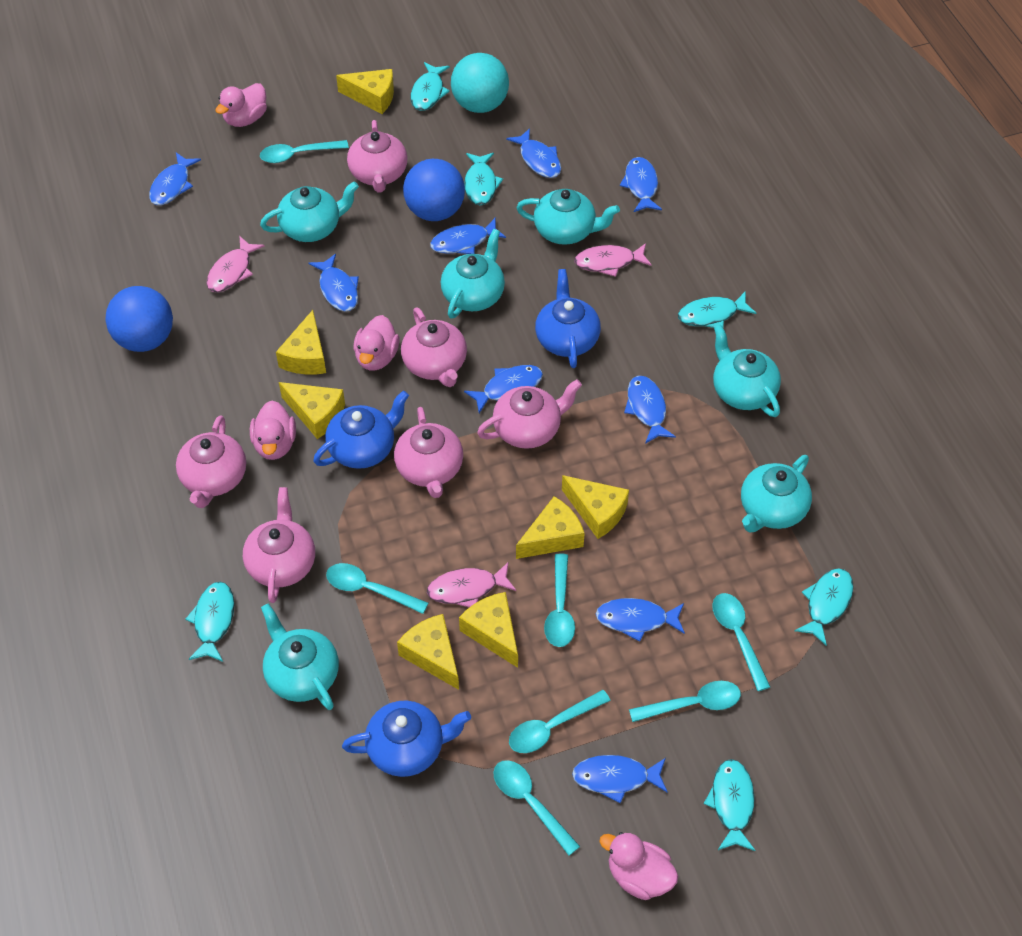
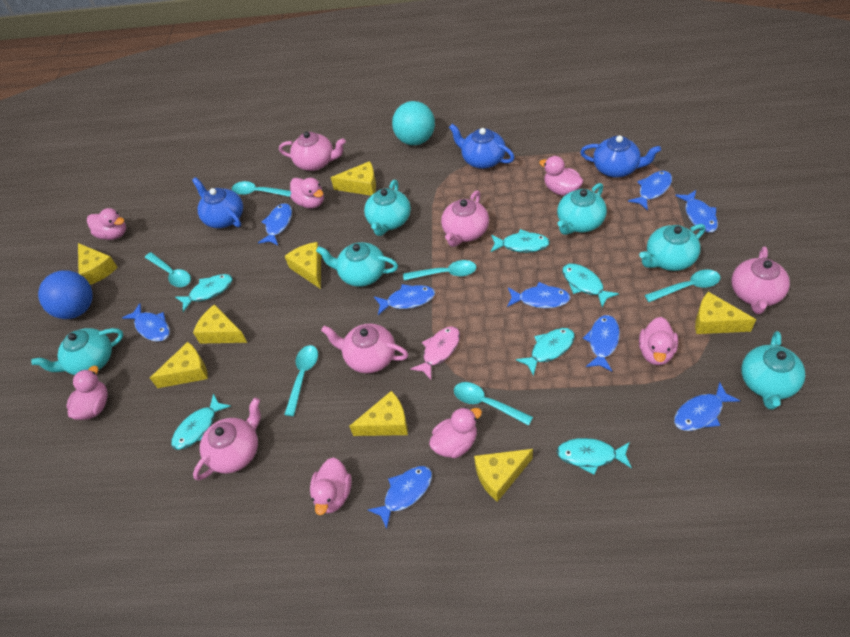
blue ball: [105,286,173,352] [403,159,465,221] = 2 -> [38,270,93,319] = 1
pink duck: [215,83,267,127] [250,401,296,460] [354,315,399,370] [599,832,678,900] = 4 -> [66,366,108,420] [87,208,126,240] [290,178,324,209] [310,457,352,515] [429,407,482,458] [539,156,584,196] [639,317,678,365] = 7
pink fish: [207,236,265,292] [427,562,516,607] [574,243,652,277] = 3 -> [410,326,460,380] = 1
pink teapot: [176,415,246,508] [243,487,315,603] [347,120,408,193] [394,407,463,498] [401,307,467,387] [477,379,582,449] = 6 -> [193,398,261,481] [279,131,346,171] [321,324,409,373] [441,190,489,247] [731,246,790,314] = 5
turquoise spoon: [260,140,349,163] [326,563,428,614] [493,760,580,856] [509,690,611,753] [544,553,575,647] [629,681,741,722] [712,593,770,691] = 7 -> [145,252,191,287] [232,181,291,197] [284,345,318,416] [403,260,477,280] [454,382,533,426] [645,270,720,302] = 6
yellow cheese: [276,310,326,375] [279,382,345,439] [336,69,394,114] [397,614,459,690] [459,592,518,668] [516,496,585,559] [562,475,629,539] = 7 -> [78,243,118,285] [150,342,208,388] [193,304,247,343] [285,242,321,289] [331,161,376,196] [349,391,408,436] [474,449,533,502] [695,292,756,334] = 8

